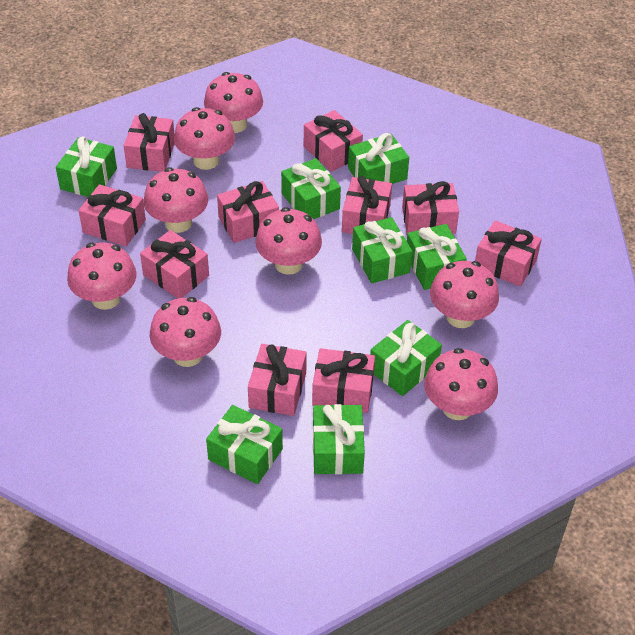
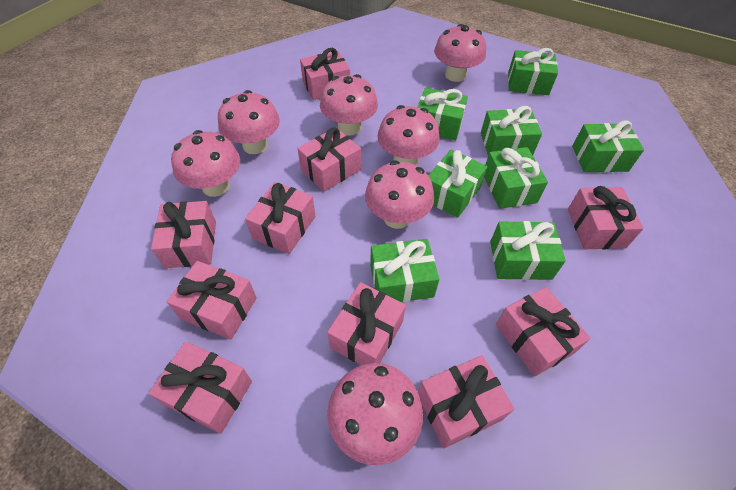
pink mushroom: [67,243,137,310] [144,168,208,233] [150,297,221,367] [174,107,235,170] [204,72,263,133] [255,207,322,275] [424,348,498,420] [430,261,499,328] = 8 -> [171,130,240,197] [218,90,280,154] [320,74,378,136] [327,363,423,465] [365,160,434,229] [377,105,439,165] [434,24,486,82] = 7

